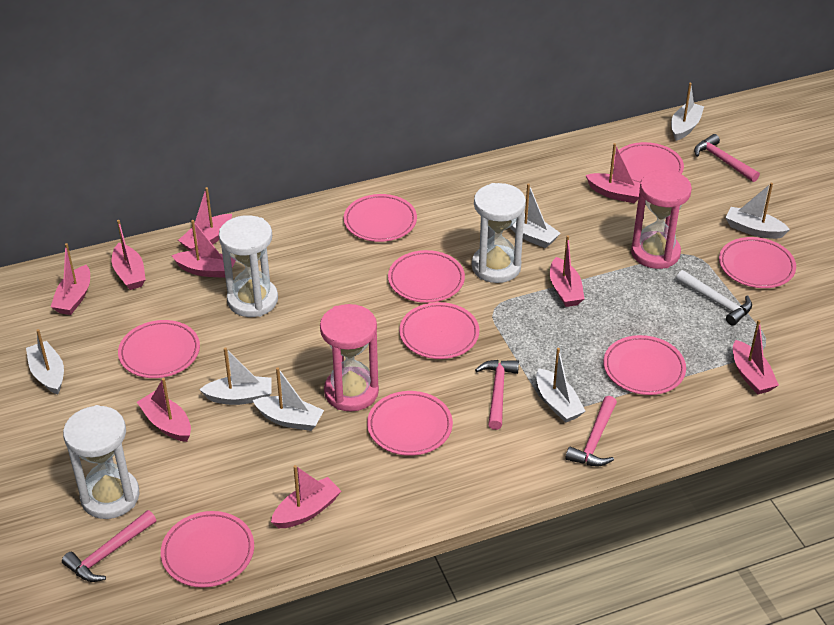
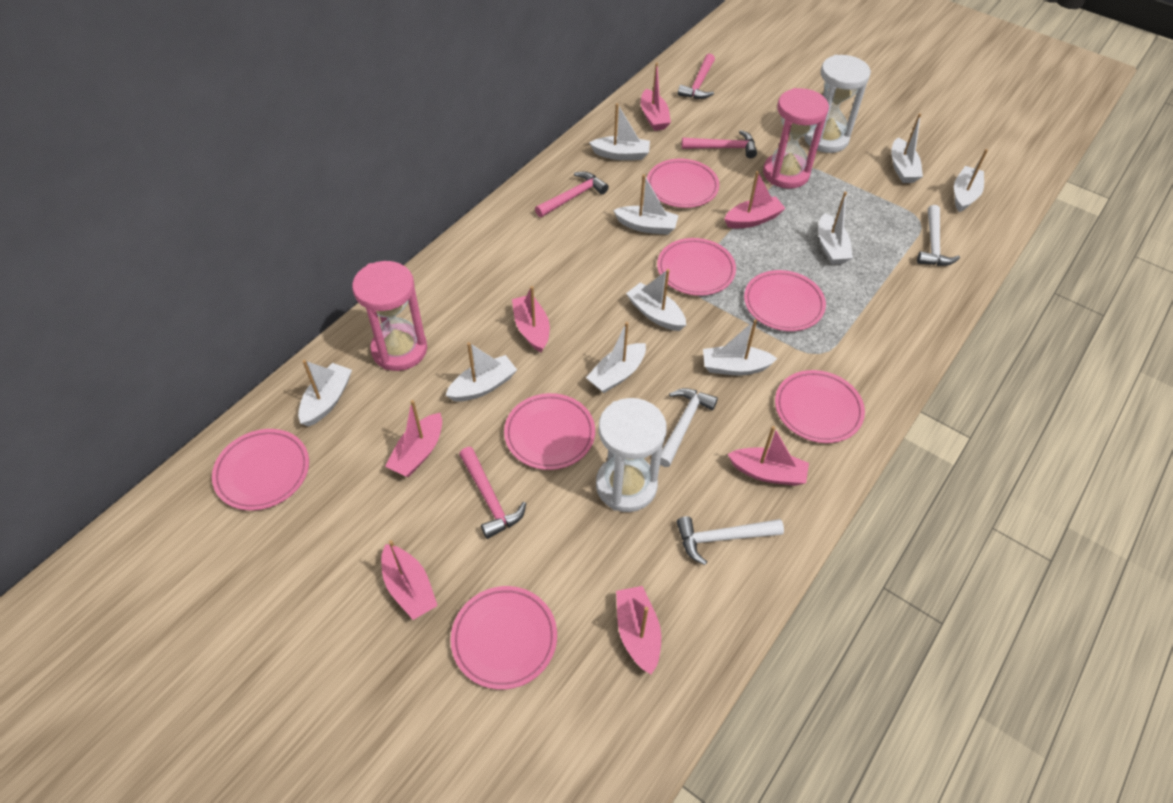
pink boat: [51,243,90,315] [112,220,146,290] [137,378,191,442] [172,220,235,278] [178,187,232,251] [271,465,341,528] [550,235,584,307] [586,143,640,203] [733,320,779,395] = 9 -> [381,540,438,620] [385,400,442,477] [512,286,550,353] [616,586,661,675] [641,62,671,131] [724,171,786,228] [728,426,809,486] = 7
pink plate: [118,320,200,378] [161,511,254,588] [344,194,417,242] [367,391,453,456] [388,250,465,303] [399,302,479,359] [603,335,686,395] [614,142,684,184] [719,237,796,288] = 9 -> [212,429,309,510] [451,586,557,690] [504,393,595,470] [647,159,720,208] [657,238,736,296] [744,270,826,331] [775,370,865,443] = 7
white boat: [26,329,64,395] [199,347,272,405] [253,367,324,431] [510,183,561,248] [536,348,586,423] [671,83,704,141] [725,183,790,239] = 7 -> [298,360,352,427] [446,342,517,402] [586,322,646,393] [589,103,650,160] [613,174,679,235] [626,269,686,331] [703,319,777,376] [818,192,853,264] [891,113,923,183] [954,149,988,212] = 10
white hammer: [676,270,752,326] = 1 -> [660,388,718,467] [677,516,784,565] [917,205,960,266] = 3
white hourglass: [63,405,140,519] [219,215,278,317] [472,183,526,283] = 3 -> [596,398,667,512] [804,55,871,153] = 2

